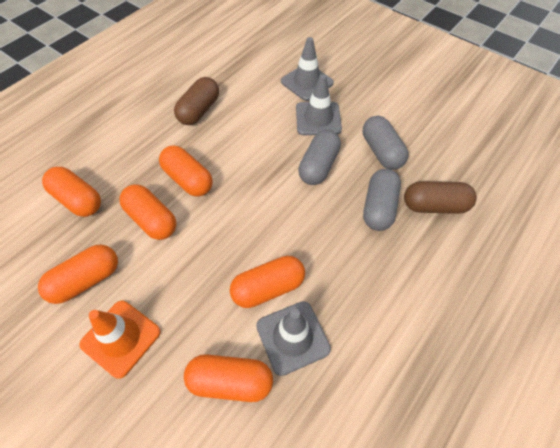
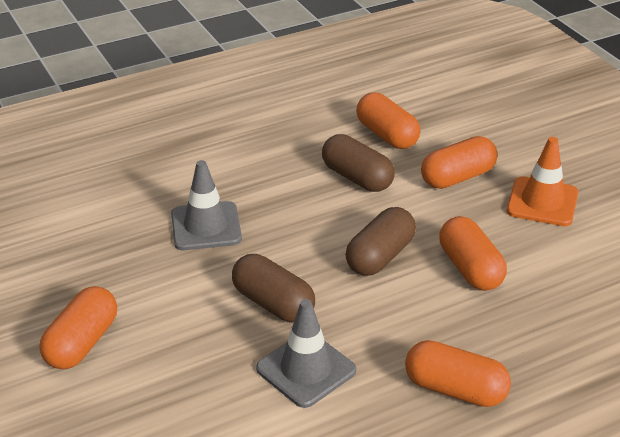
brown capsule: [174,77,219,125] [404,181,477,214] = 2 -> [232,254,315,323] [322,134,395,192] [345,207,416,276] = 3
grey capsule: [298,130,341,185] [363,116,408,170] [363,169,401,231] = 3 -> none = 0
grey traffic cone: [256,301,331,376] [281,37,334,101] [296,74,342,135] = 3 -> [171,160,242,250] [256,299,356,408] = 2
orange capsule: [38,245,118,304] [42,167,101,217] [119,184,176,240] [159,145,213,197] [184,354,273,402] [230,256,305,308] = 6 -> [39,286,117,369] [356,92,420,149] [405,340,511,407] [421,136,498,189] [439,216,507,291] = 5

